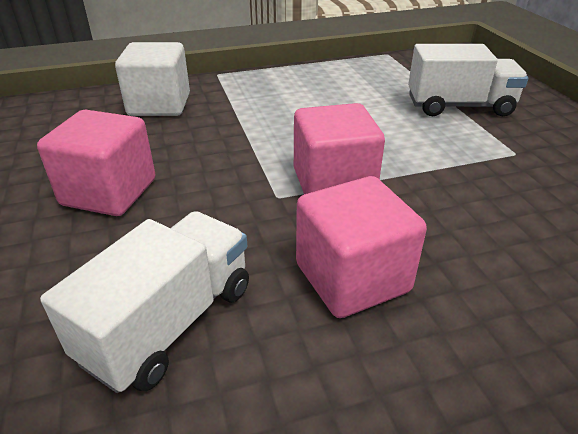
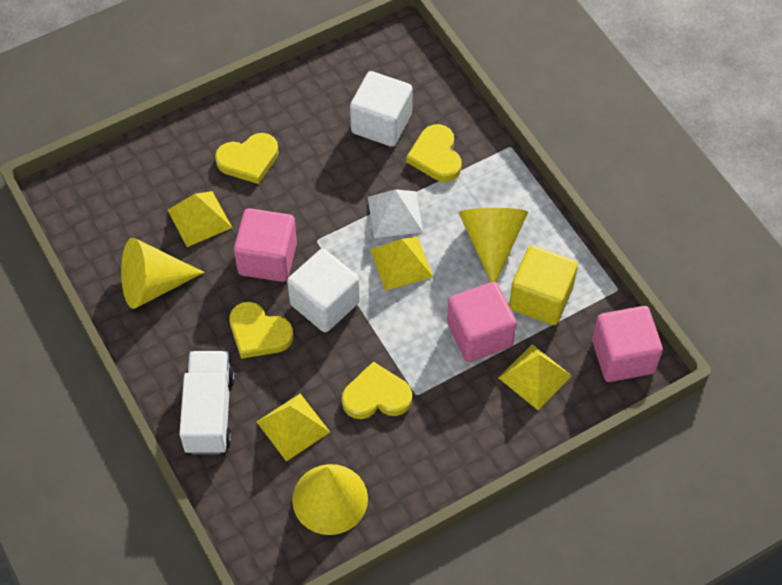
white cube: [115,42,190,116] = 1 -> [287,249,360,332] [350,71,413,147] = 2
white pyramid: none = 0 -> [368,189,423,238] = 1
white truck: [40,211,249,393] [408,44,528,116] = 2 -> [179,351,235,455] = 1
yellow cone: none = 0 -> [121,238,204,309] [292,464,368,535] [459,208,528,282] = 3
yellow cube: none = 0 -> [509,245,578,325] = 1
yellow heart: none = 0 -> [215,133,279,184] [229,302,293,359] [342,362,412,419] [406,124,462,182] = 4
yellow pyramid: none = 0 -> [168,191,232,247] [257,394,330,461] [370,237,433,291] [499,344,572,410] = 4

